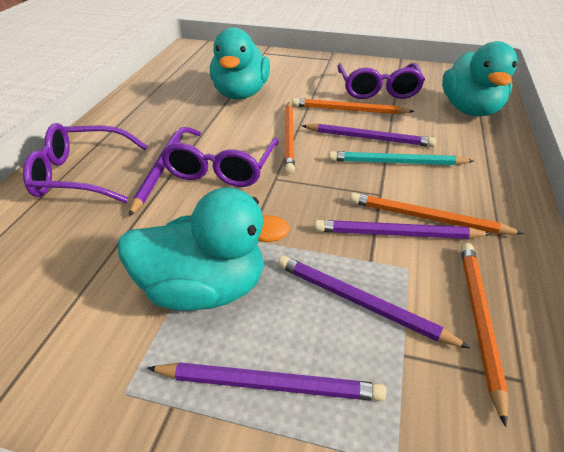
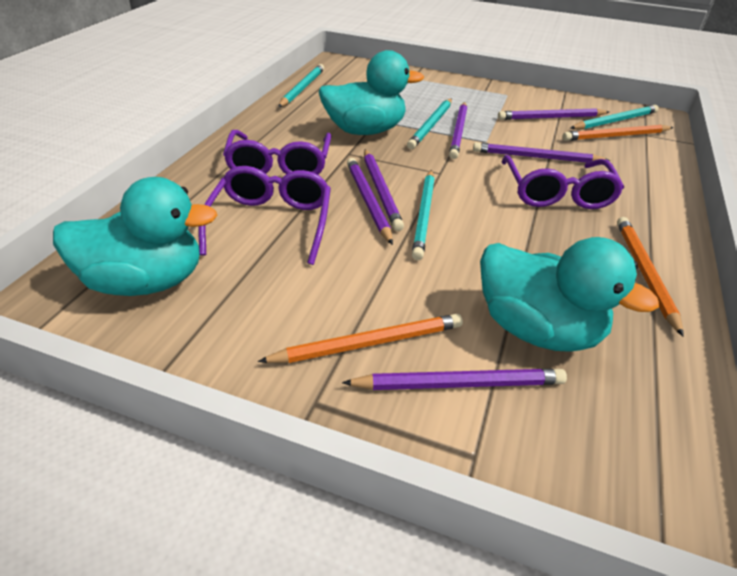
orange pencil: [284,103,295,174] [292,98,415,114] [350,193,524,235] [461,243,508,427] = 4 -> [258,314,463,363] [562,125,674,141] [617,217,683,336] = 3
purple pencil: [129,128,184,217] [147,362,386,401] [277,256,471,349] [302,124,436,147] [314,220,491,239] = 5 -> [342,369,567,390] [347,158,393,245] [364,149,404,231] [449,102,467,159] [473,142,610,163] [498,108,609,120] = 6
turquoise pencil: [329,151,474,165] = 1 -> [278,64,324,108] [407,99,452,149] [412,170,435,260] [570,105,659,130] = 4

